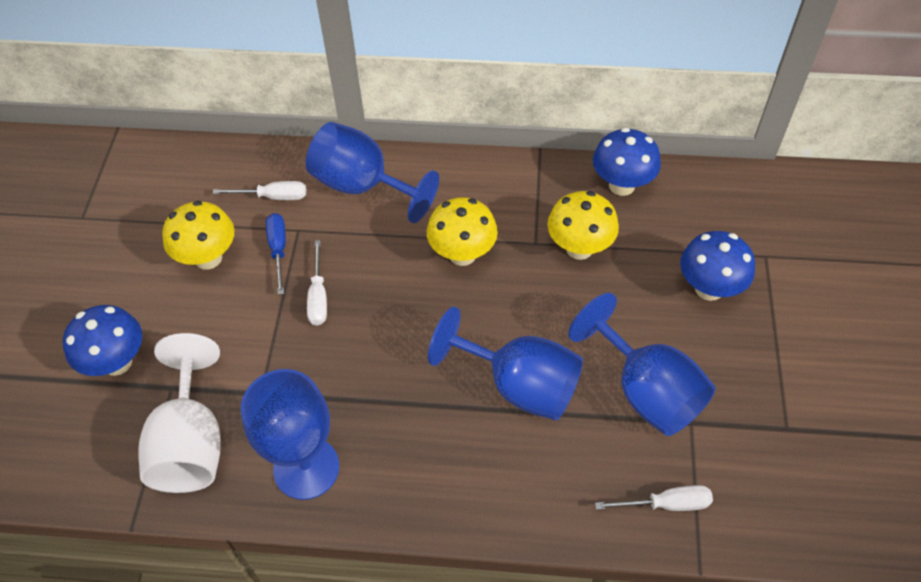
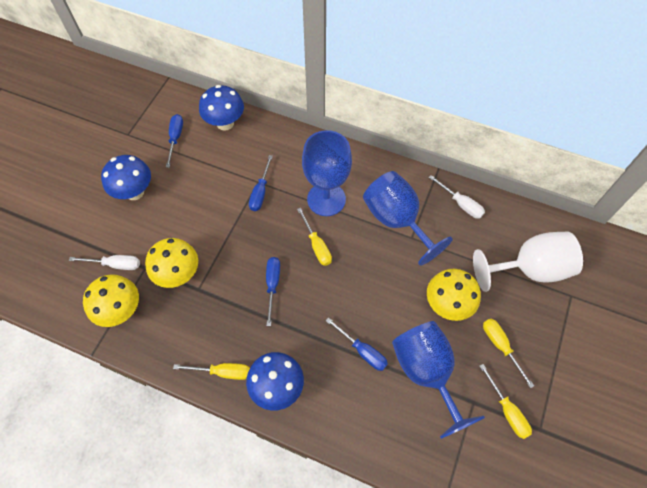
blue goblet: [241,369,339,500] [306,122,439,223] [428,307,583,421] [568,293,716,436] = 4 -> [302,130,352,216] [363,171,453,266] [392,321,485,439] = 3
blue screwdriver: [266,213,286,295] = 1 -> [166,114,183,168] [249,155,273,211] [266,257,280,326] [326,317,388,371] = 4
white screwdriver: [213,181,306,200] [307,240,327,326] [595,485,713,511] = 3 -> [69,255,140,270] [428,175,485,219] = 2
yellow screwdriver: none = 0 -> [173,363,250,380] [297,208,332,266] [480,364,532,439] [483,319,534,388] = 4

